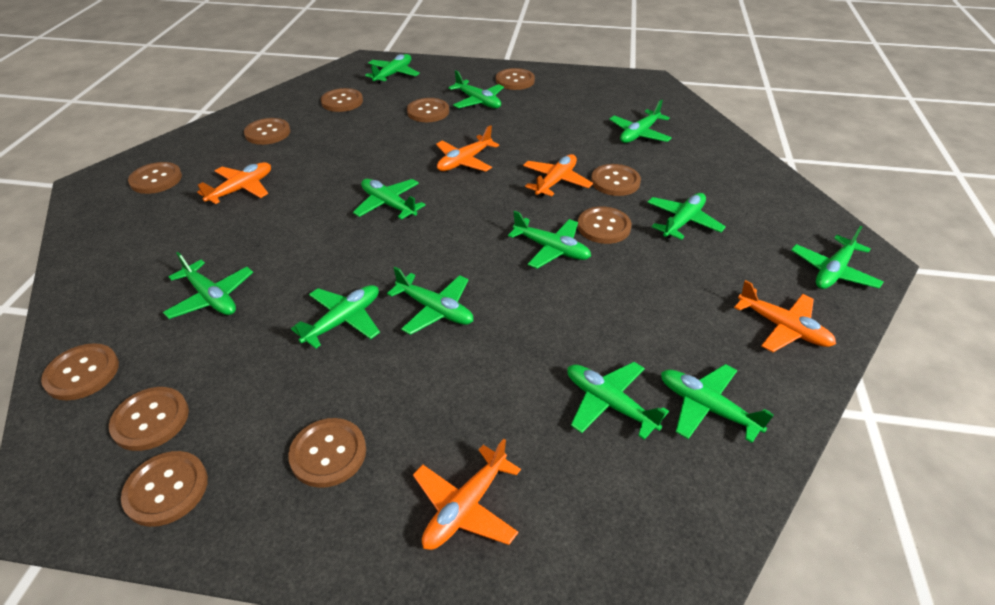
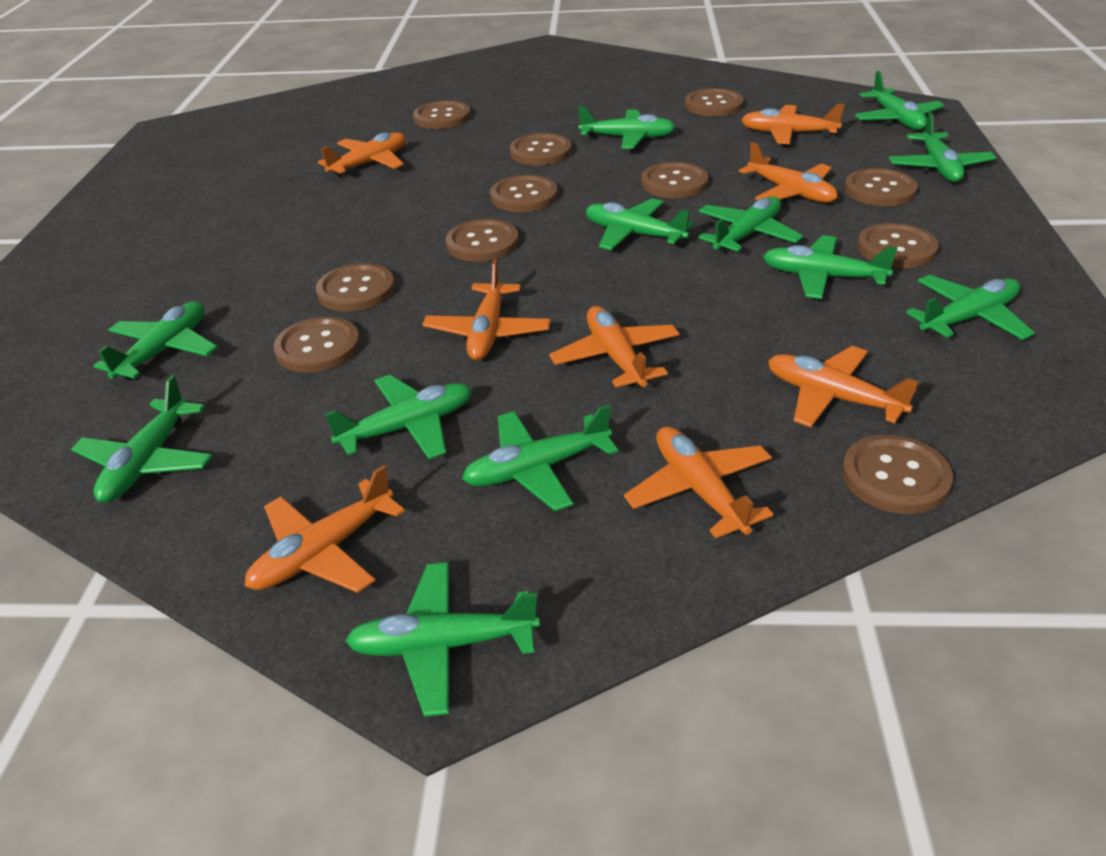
orange plane: [197,162,271,204] [413,439,521,550] [436,125,499,172] [523,154,593,197] [734,280,836,352] = 5 -> [245,465,405,593] [318,132,406,177] [422,260,551,360] [549,306,680,388] [624,426,773,538] [739,142,837,203] [741,104,845,144] [768,346,919,427] = 8

